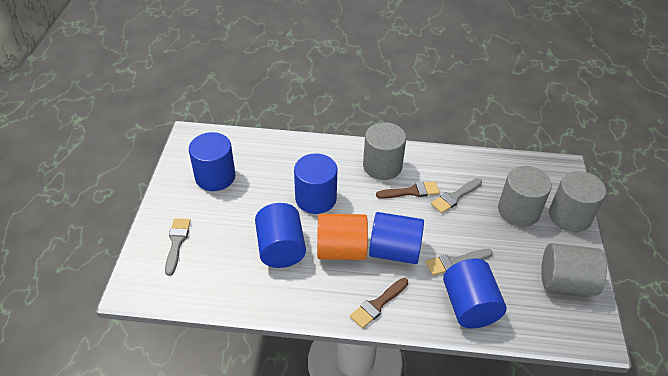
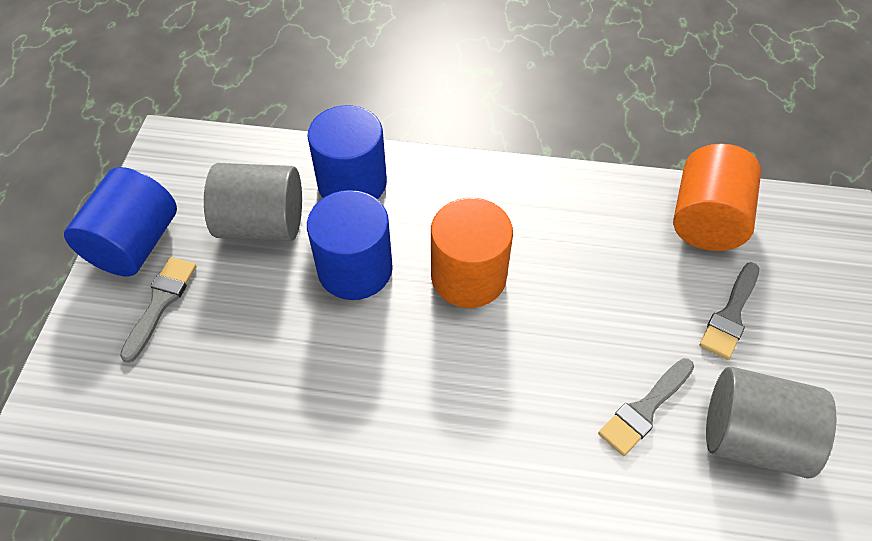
blue cylinder: [189,132,235,191] [255,203,306,268] [294,153,337,214] [369,212,424,264] [443,259,506,328] = 5 -> [64,167,177,276] [307,105,387,199] [307,190,393,300] = 3
brown brush: [350,278,408,329] [376,181,440,199] = 2 -> none = 0
grey cylinder: [363,122,406,180] [498,166,552,227] [541,243,607,296] [549,171,606,232] = 4 -> [204,163,302,241] [706,367,836,479] = 2
orange cylinder: [317,214,368,260] = 1 -> [431,198,513,308] [673,144,761,251] = 2

